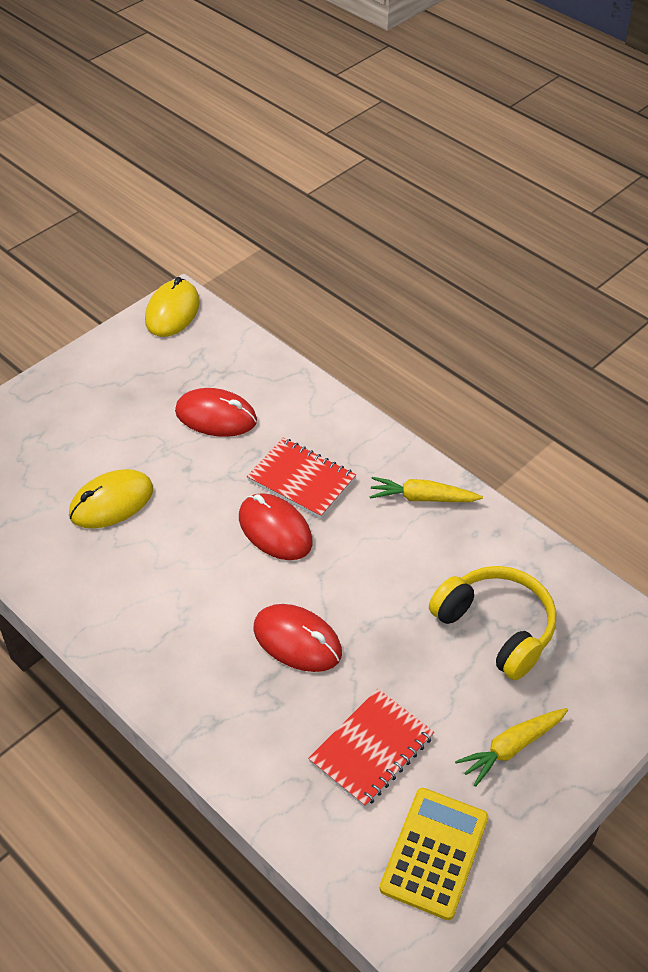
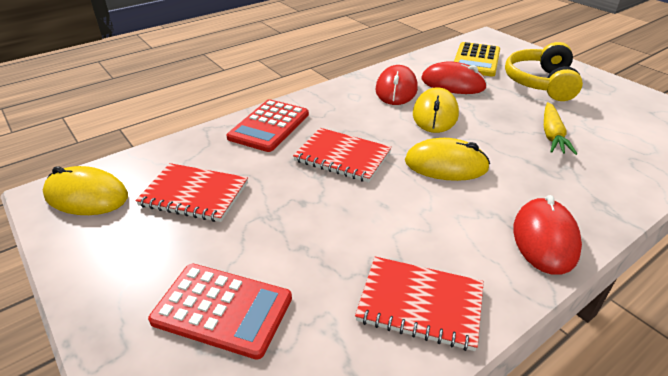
red calculator: none = 0 -> [148,264,292,360] [227,99,309,152] = 2
red notebook: [247,438,356,519] [308,689,434,807] = 2 -> [135,163,248,222] [293,128,392,183] [355,257,484,351] = 3
yellow carrot: [370,477,483,502] [455,708,568,787] = 2 -> [544,102,577,155] = 1
yellow mouse: [69,469,153,529] [145,277,200,337] = 2 -> [43,166,128,215] [405,138,490,181] [413,87,459,133] = 3

